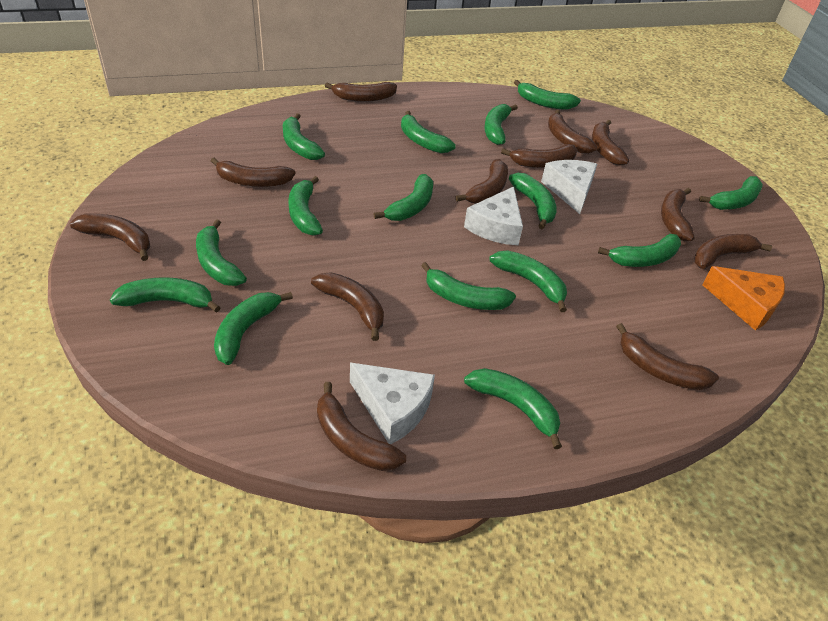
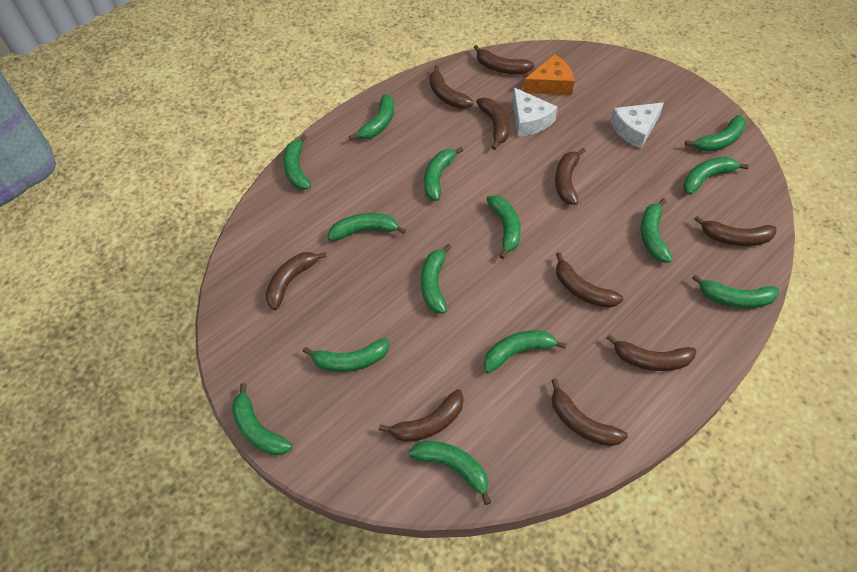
brown banana: [70,213,150,261] [211,158,296,187] [311,272,384,341] [317,382,406,471] [325,82,397,102] [455,159,508,203] [501,144,577,168] [548,110,597,154] [592,120,629,165] [616,323,719,390] [661,188,695,241] [694,234,772,269] = 12 -> [265,252,327,310] [379,389,464,442] [429,65,474,109] [474,45,534,74] [476,97,509,150] [551,378,628,446] [555,148,586,205] [556,252,623,308] [607,334,696,371] [694,216,777,246] = 10
green banana: [110,277,221,313] [196,219,247,286] [214,292,293,365] [283,113,325,160] [288,176,323,236] [374,174,433,221] [401,111,456,153] [421,262,516,310] [464,368,562,449] [484,104,518,145] [489,250,567,312] [509,173,557,229] [514,80,581,110] [598,234,681,267] [699,176,763,210] = 15 -> [232,383,292,456] [283,134,311,190] [303,338,389,372] [328,213,406,241] [349,94,394,141] [408,441,491,505] [421,244,452,314] [424,147,464,201] [484,330,566,373] [486,195,521,259] [641,198,673,263] [683,157,749,195] [685,115,746,152] [692,274,779,309] = 14
white cheese: [350,363,435,444] [464,187,523,245] [541,160,597,214] = 3 -> [513,88,558,137] [610,102,664,149] = 2

